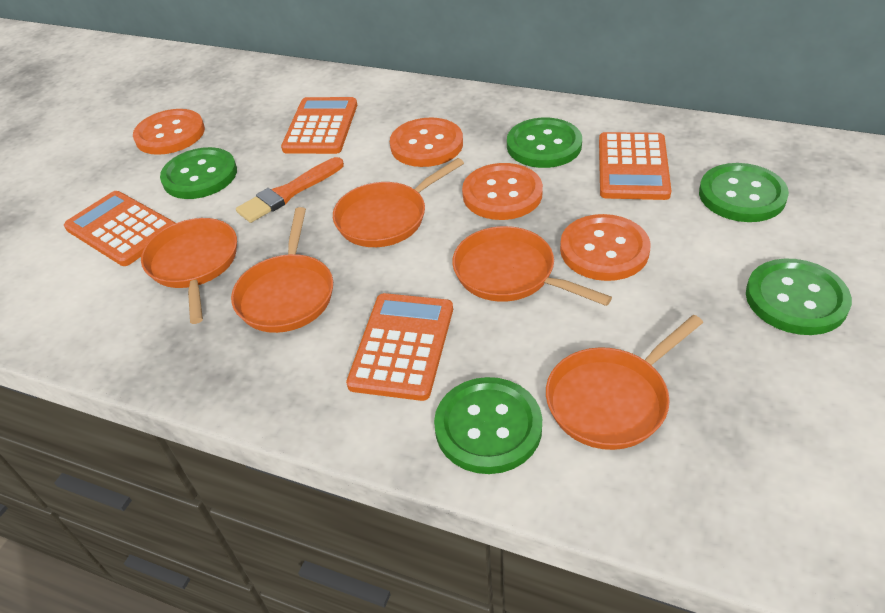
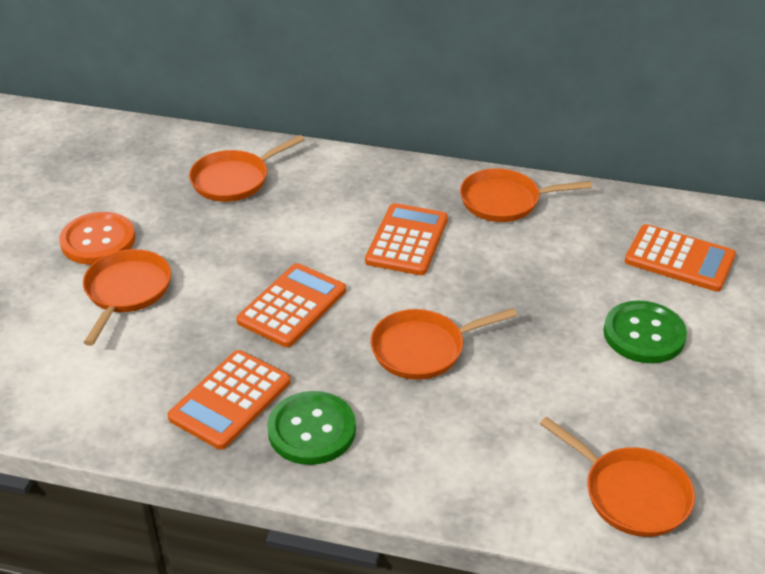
green button: [160,147,237,199] [434,377,542,474] [507,118,582,168] [699,163,789,222] [746,259,852,335] = 5 -> [267,391,356,465] [604,301,687,363] = 2
orange brush: [236,157,344,223] = 1 -> none = 0
orange button: [133,109,205,155] [390,117,463,167] [462,163,543,220] [560,214,651,281] = 4 -> [59,212,135,265] = 1

